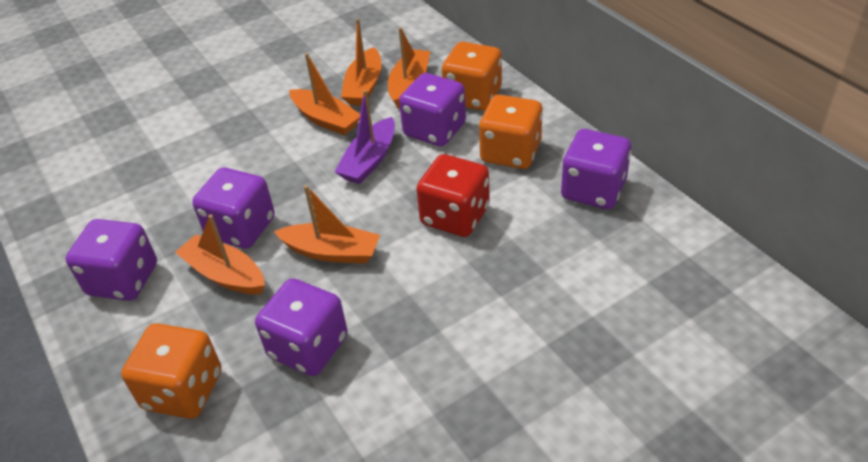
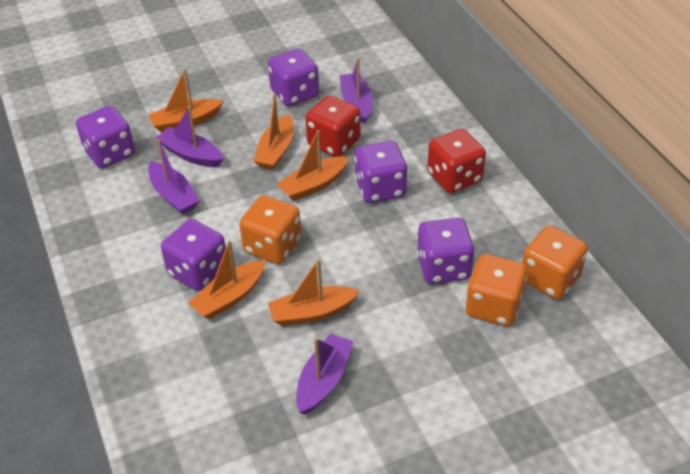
purple boat: [335,90,395,184] = 1 -> [148,139,200,214] [156,106,223,167] [296,333,354,415] [340,58,373,124] = 4
red dice: [417,154,490,237] = 1 -> [306,95,360,157] [427,129,486,193] = 2

